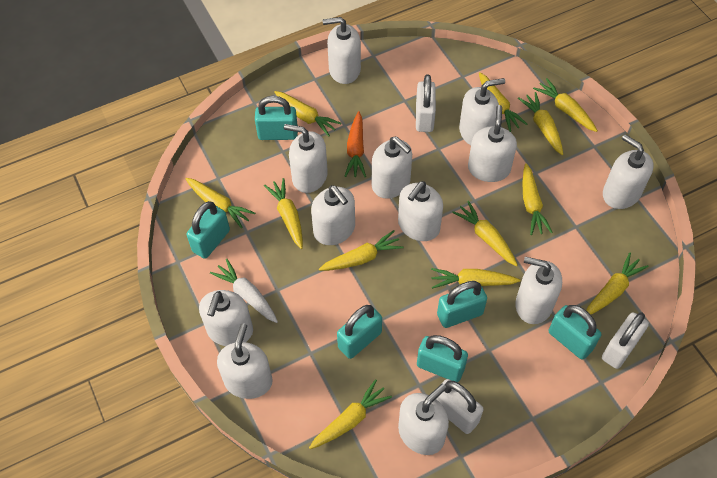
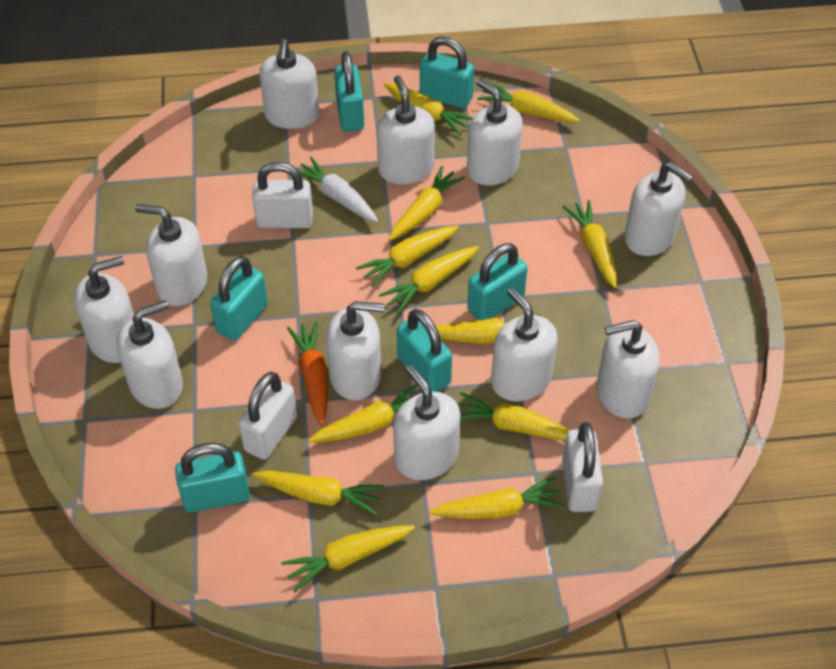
white soap dispenser: [199,290,253,346] [217,323,273,399] [284,124,328,193] [311,185,355,245] [323,17,361,84] [372,136,412,199] [398,181,443,241] [398,384,449,455] [459,78,505,145] [468,105,517,182] [515,257,562,324] [603,134,654,209] = 12 -> [74,256,134,363] [116,300,183,409] [135,204,207,306] [259,39,319,129] [326,301,384,400] [377,75,435,184] [393,365,461,480] [467,78,523,186] [491,287,558,401] [597,320,659,419] [624,161,693,256] = 11

